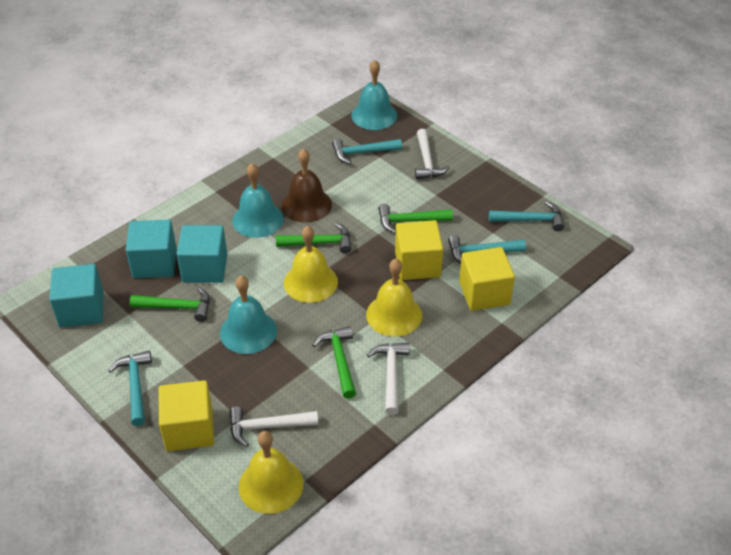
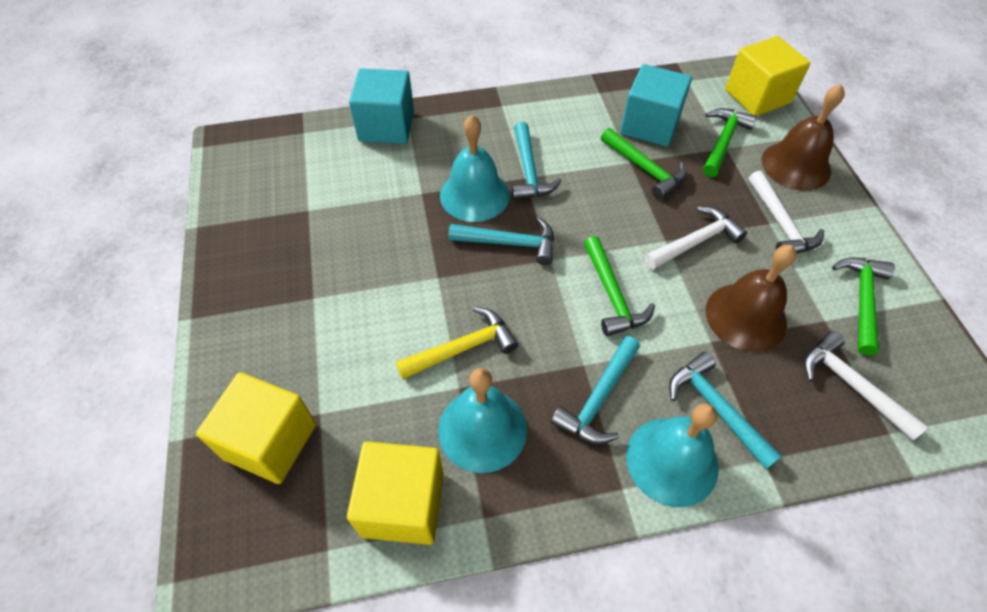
brown bell: [282,148,332,223] = 1 -> [706,245,797,352] [762,84,845,191] = 2
turquoise cube: [49,264,104,328] [126,220,177,278] [177,225,227,283] = 3 -> [349,68,414,144] [620,64,692,147] = 2
yellow bell: [239,431,303,514] [284,226,338,303] [366,259,422,337] = 3 -> none = 0
yellow hammer: none = 0 -> [396,307,518,379] = 1

